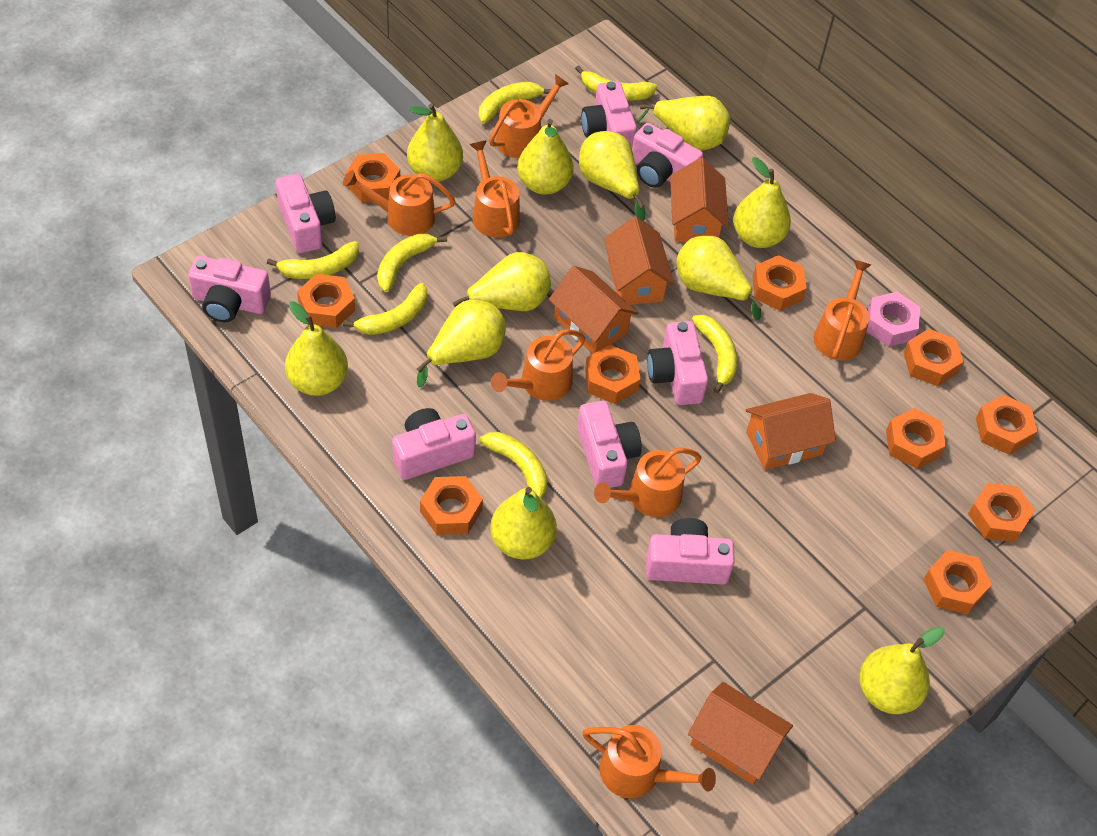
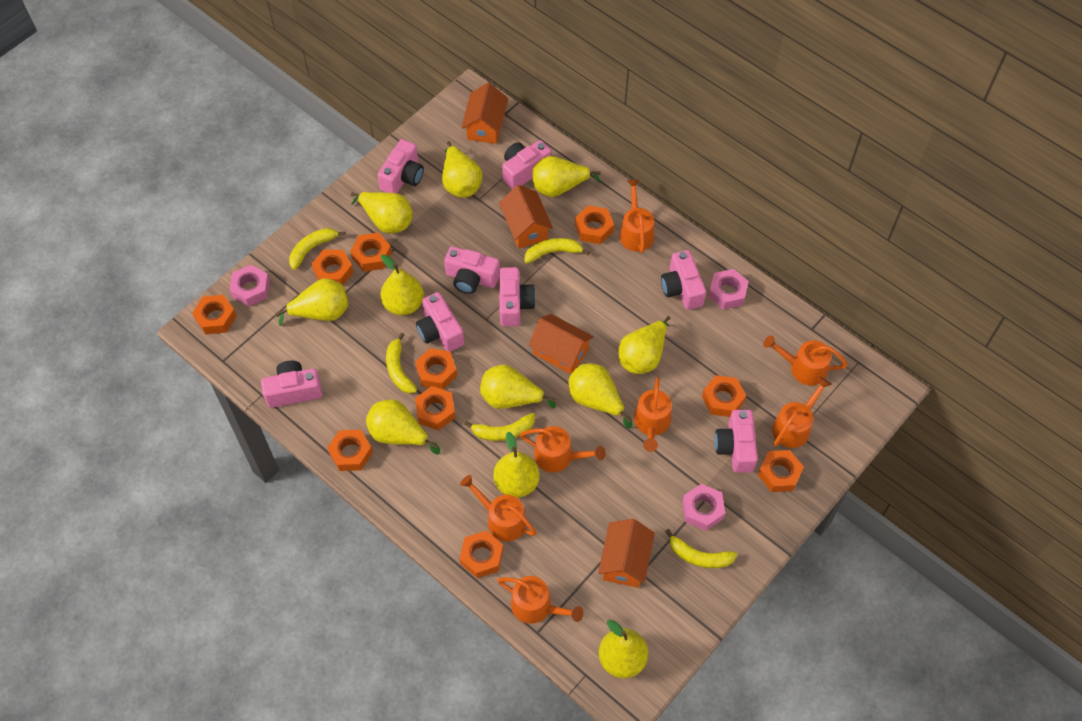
orange house: [549,266,638,354] [604,217,674,305] [670,158,729,242] [688,682,793,785] [746,393,836,470] = 5 -> [461,83,508,144] [499,185,553,249] [529,314,594,374] [598,519,655,588] = 4
pink nut: [866,292,920,347] = 1 -> [230,265,270,306] [682,484,725,531] [708,269,749,310] = 3
yellow banana: [267,241,359,279] [343,283,427,335] [377,233,447,292] [479,82,551,124] [480,432,548,498] [575,65,657,101] [692,315,737,393] = 7 -> [289,228,346,270] [386,332,417,394] [464,413,535,441] [524,238,590,264] [665,529,737,568] = 5

